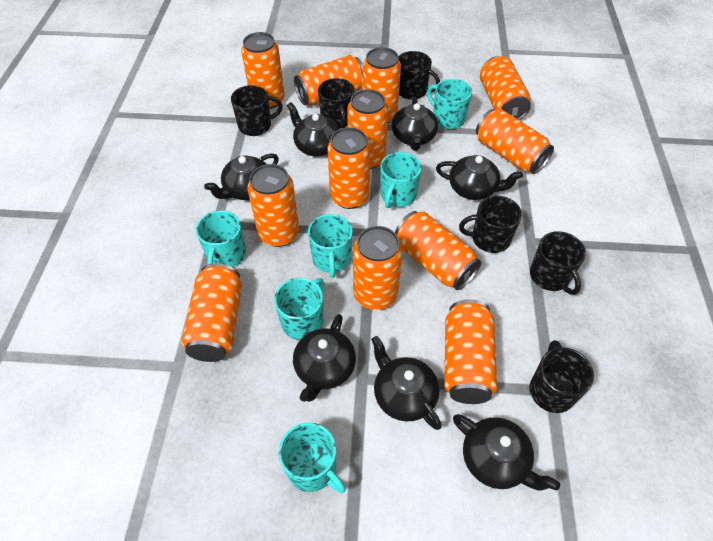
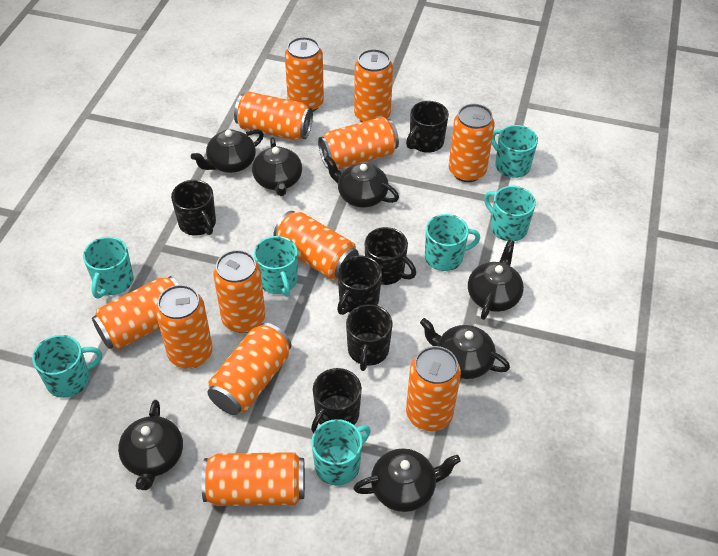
turquoise mug: [196,210,246,267] [274,278,324,340] [279,422,346,493] [308,214,353,278] [380,152,421,208] [427,79,472,129] = 6 -> [32,335,102,398] [83,237,134,298] [254,236,298,297] [311,419,371,486] [425,214,480,271] [484,186,536,241] [492,125,538,178] = 7

